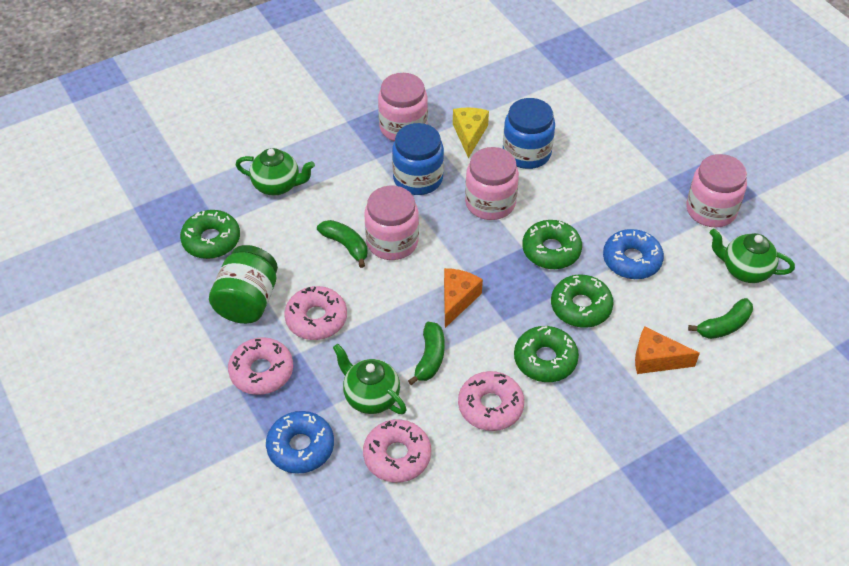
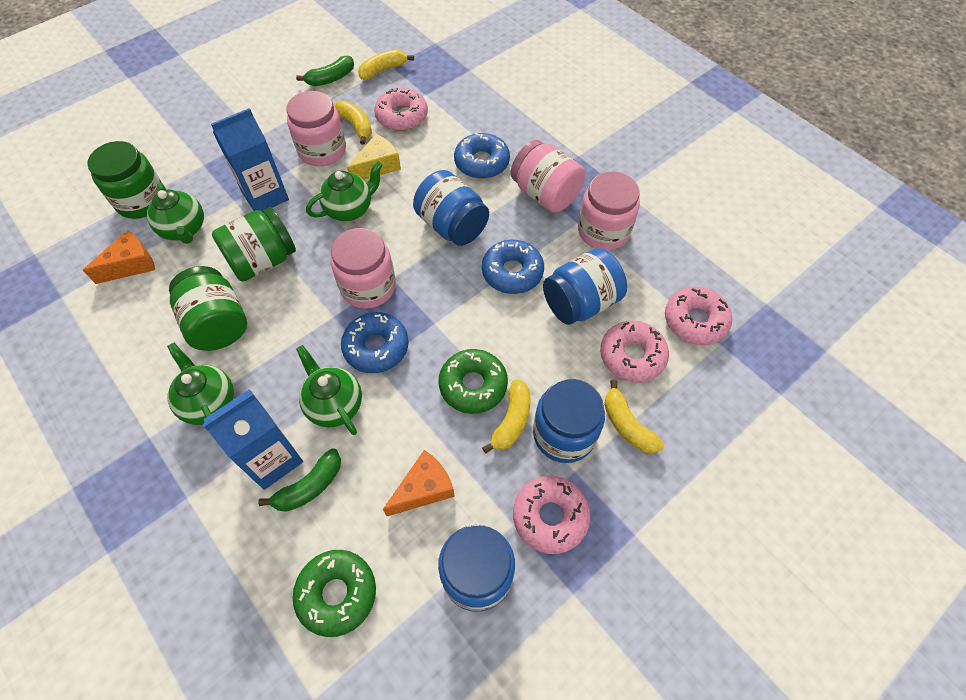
blue carton: none = 0 -> [203,389,303,490] [211,108,289,212] = 2
blue donut: [266,411,334,474] [603,229,664,279] = 2 -> [341,312,409,373] [454,133,510,179] [482,240,544,294] = 3
blue jar: [392,123,444,195] [503,98,555,169] = 2 -> [413,170,489,246] [438,525,515,612] [533,379,605,463] [543,248,627,325] = 4
green banana: [317,220,367,268] [408,322,445,385] [688,298,753,339] = 3 -> [258,448,341,512] [296,56,354,86] = 2
green donut: [180,210,240,259] [514,326,579,382] [522,220,582,269] [551,274,613,328] = 4 -> [293,550,376,637] [439,349,508,414] = 2
green jar: [209,245,278,324] = 1 -> [87,141,163,219] [169,266,247,351] [212,207,296,281] = 3
green teapot: [236,148,315,196] [333,344,406,414] [710,229,795,283] = 3 -> [147,182,204,244] [167,342,234,425] [296,345,362,435] [306,161,383,221] = 4
yellow banana: none = 0 -> [333,101,372,145] [358,50,414,80] [482,379,531,453] [604,380,664,453] = 4

